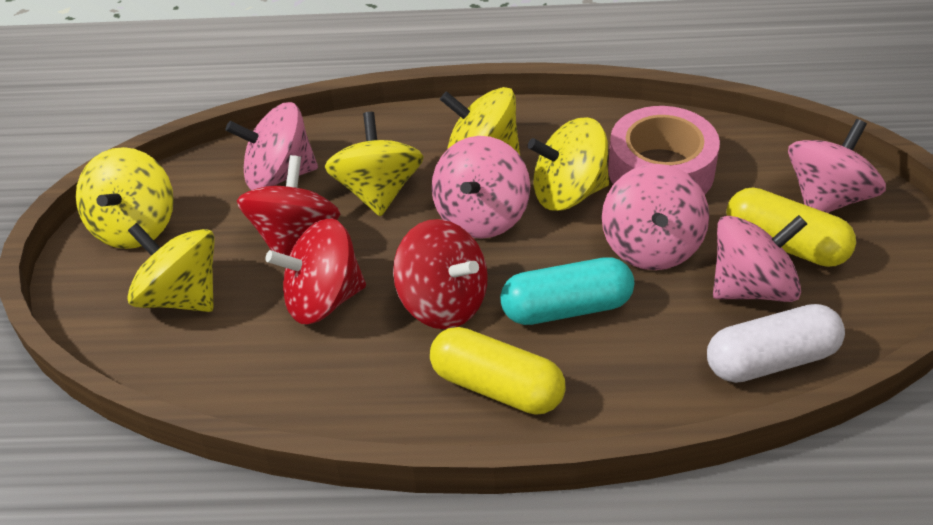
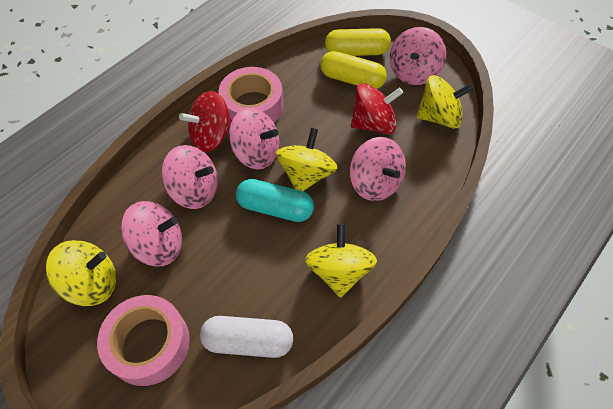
pink tape: [608,106,720,194] = 1 -> [97,295,190,386] [219,67,283,123] = 2
red spinning top: [237,155,341,256] [265,218,366,324] [393,219,488,329] = 3 -> [179,91,232,152] [351,83,403,134] = 2
yellow spinning top: [76,147,174,249] [127,223,215,312] [325,112,424,217] [440,87,520,155] [528,117,609,211] = 5 -> [46,240,116,306] [276,128,338,191] [305,223,377,298] [416,75,474,129] = 4

